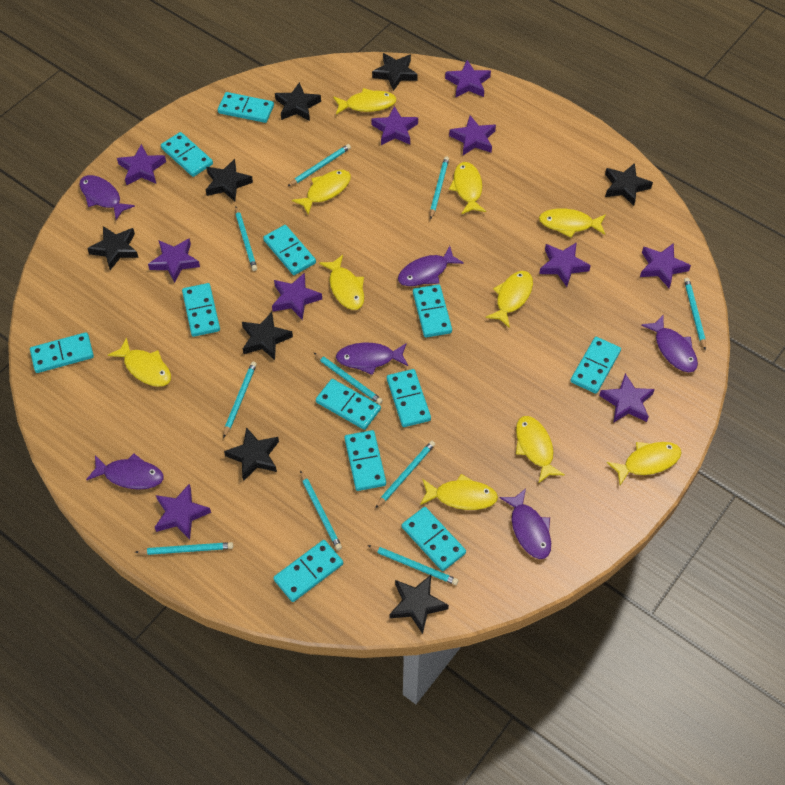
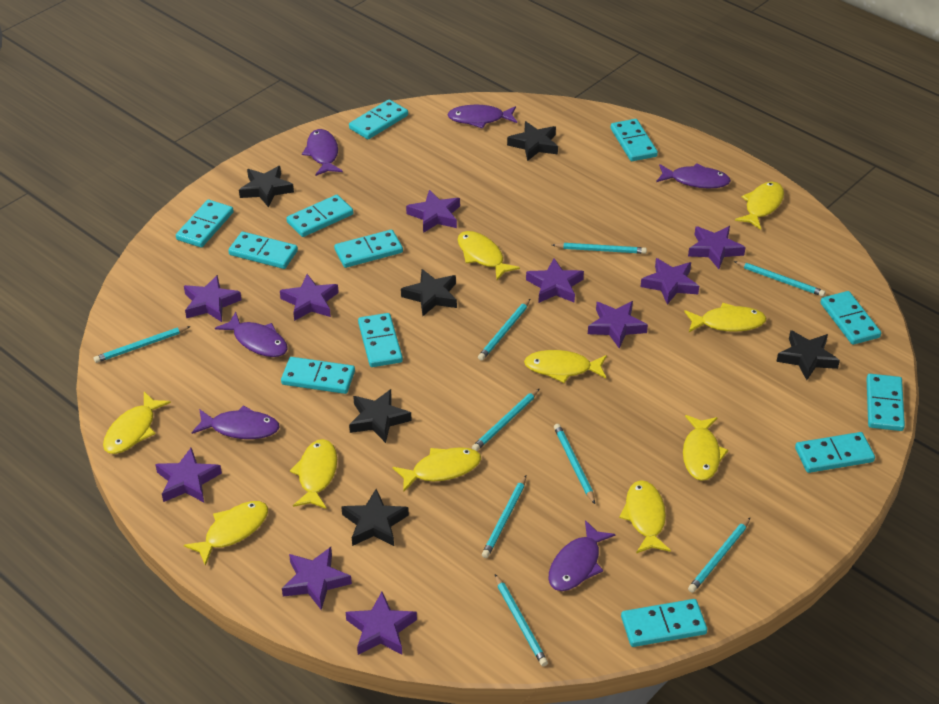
black star: [87,226,139,270] [206,159,253,201] [224,427,279,481] [242,312,293,360] [275,82,321,121] [372,53,418,91] [390,575,449,634] [605,163,653,206] = 8 -> [239,166,294,208] [341,489,409,546] [349,389,412,443] [401,269,457,316] [507,121,558,161] [776,330,840,380] = 6
turquoise pencil: [135,542,233,555] [223,362,257,438] [235,207,257,271] [287,144,351,187] [300,471,342,550] [314,353,383,404] [367,545,458,585] [375,441,435,508] [430,156,449,219] [684,278,706,350] = 10 -> [94,326,191,363] [472,388,540,451] [478,299,530,361] [482,476,526,558] [495,574,548,666] [552,243,647,254] [554,424,595,504] [688,517,751,593] [734,261,826,297] = 9

